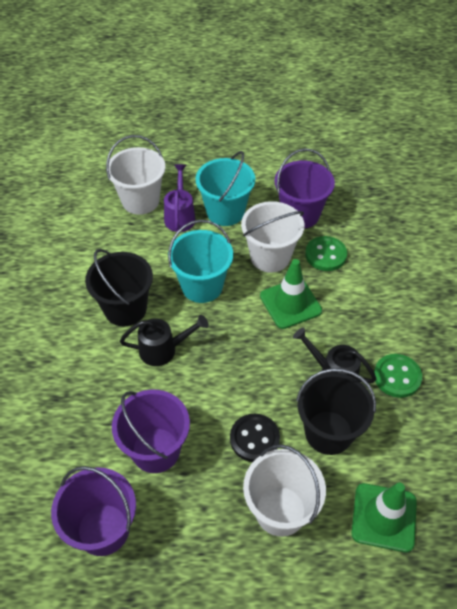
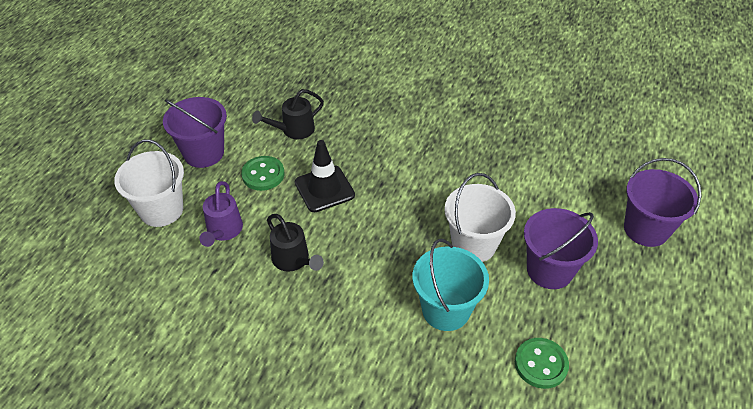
black bucket: [85,249,153,326] [296,368,376,455] = 2 -> none = 0
black button: [230,414,280,462] = 1 -> none = 0
black traffic cone: none = 0 -> [295,140,355,212] = 1
green traffic cone: [260,259,322,329] [351,483,417,552] = 2 -> none = 0
turquoise bucket: [168,220,233,303] [195,151,255,226] = 2 -> [412,239,489,331] = 1
white bucket: [106,135,166,215] [241,201,304,273] [243,444,326,537] = 3 -> [114,139,184,227] [444,173,516,262] = 2

